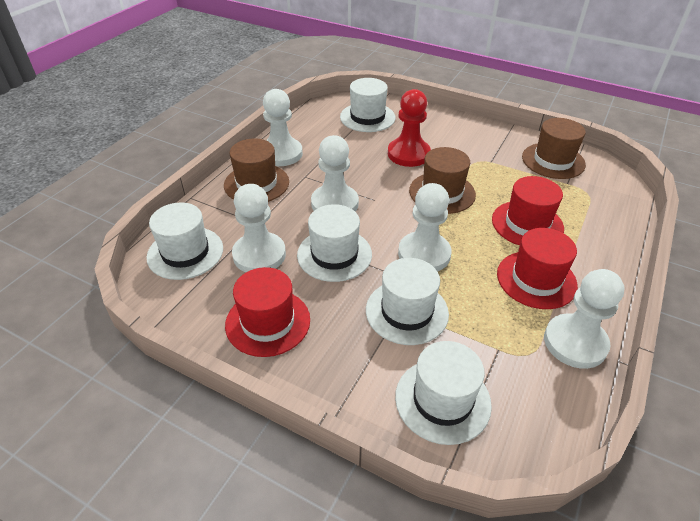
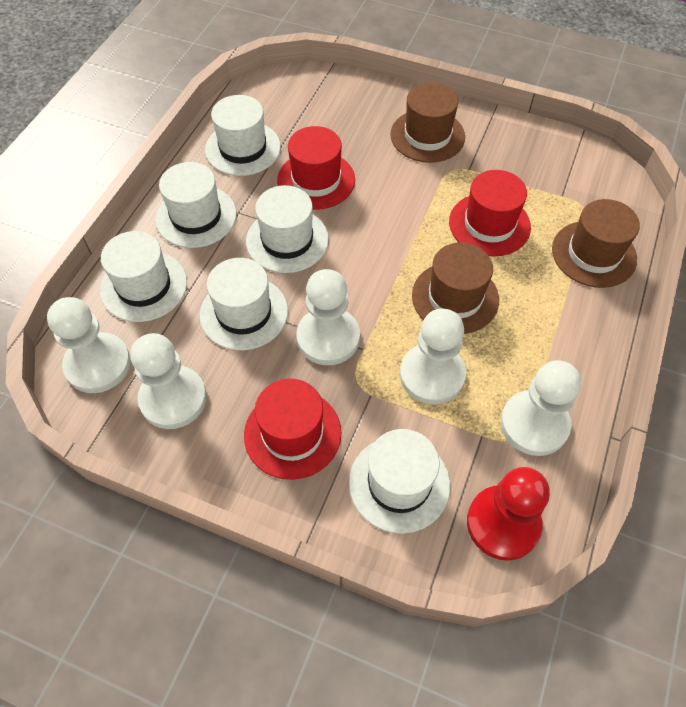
white hat: [146,202,223,280] [297,204,372,282] [340,78,395,132] [366,258,449,345] [395,341,492,445] = 5 -> [100,231,187,322] [155,162,237,248] [200,258,288,350] [205,95,281,176] [246,185,329,273] [349,429,450,534] = 6

